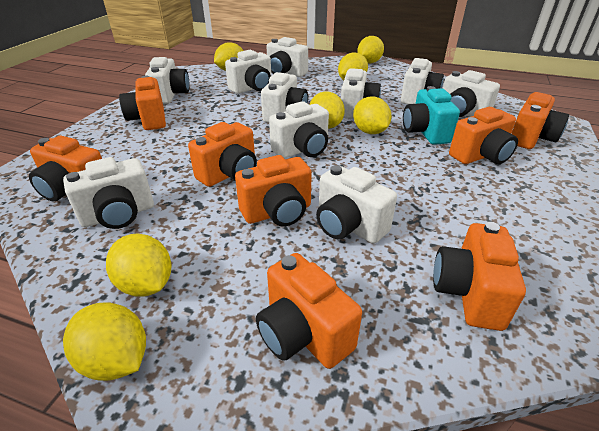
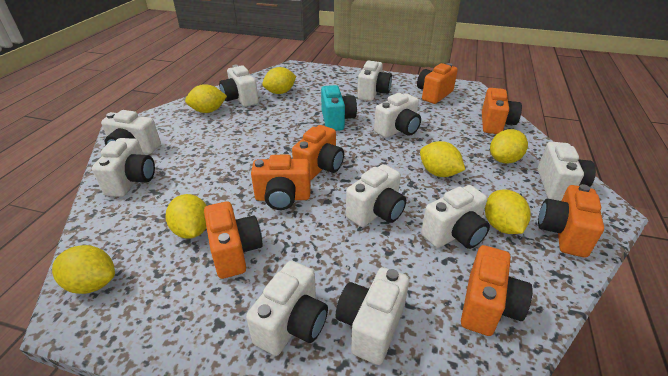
orange camera: [29,136,102,202] [119,76,166,130] [188,122,257,187] [235,155,312,226] [256,253,362,369] [433,222,526,331] [449,107,518,164] [511,92,569,149] = 8 -> [204,201,263,279] [251,155,311,210] [292,125,344,180] [417,63,458,104] [461,245,533,336] [482,88,522,134] [538,184,604,258] = 7

